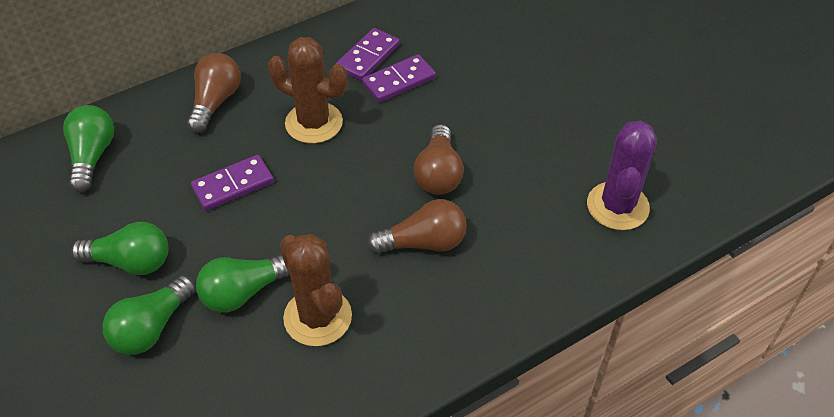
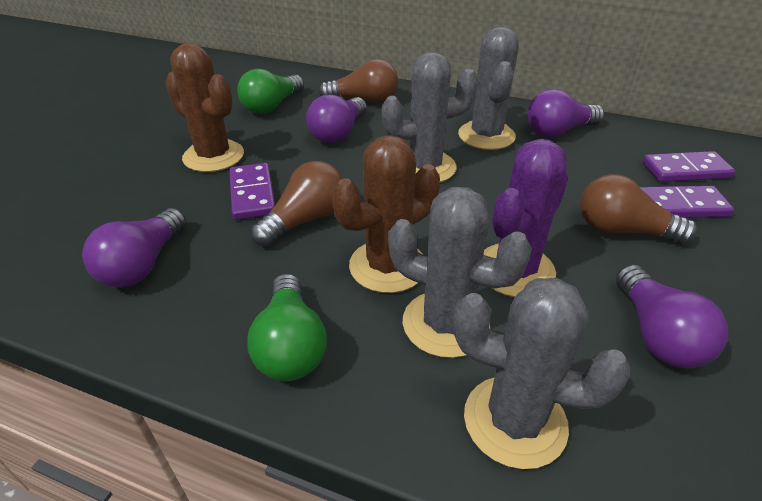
green light bulb: [63,105,114,193] [71,222,168,275] [102,275,196,355] [196,255,290,313] = 4 -> [237,69,304,114] [247,274,327,381] = 2
grey cactus: none = 0 -> [382,52,478,182] [388,187,532,358] [453,277,630,469] [458,27,519,150] = 4
purple light bulb: none = 0 -> [82,208,186,288] [306,94,367,143] [528,89,605,137] [616,265,728,369] = 4

